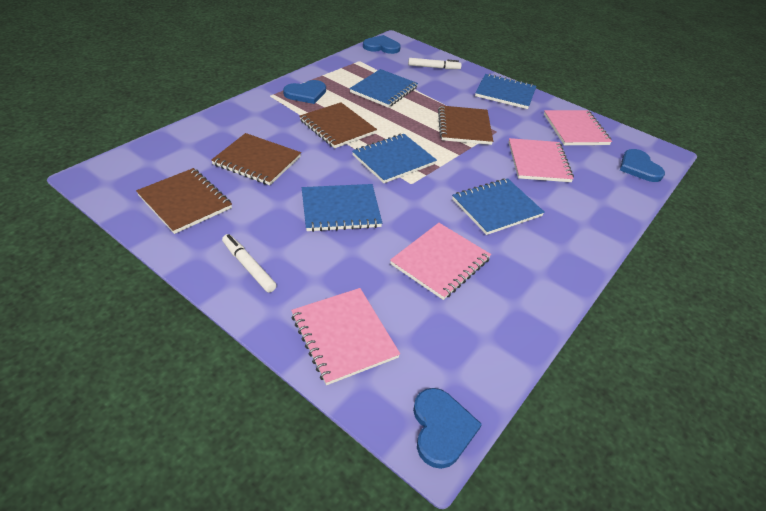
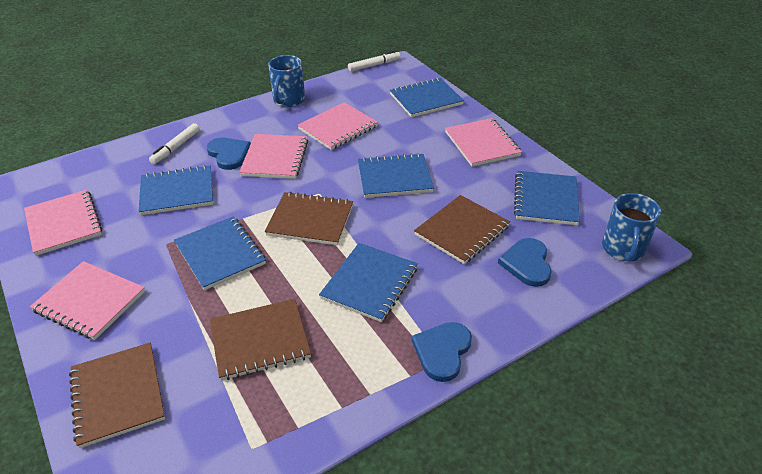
blue heart: [283,80,326,104] [363,35,401,54] [413,388,482,469] [620,149,665,182] = 4 -> [206,138,251,170] [412,322,472,382] [498,238,552,287] = 3
blue mug: none = 0 -> [268,55,305,107] [602,193,661,262] = 2
blue notebook: [302,184,382,232] [349,69,418,108] [352,134,437,183] [452,178,545,235] [475,74,536,109] = 5 -> [139,165,213,215] [174,216,266,290] [319,243,418,322] [358,153,434,198] [390,78,464,117] [514,171,580,225] = 6
pink notebook: [291,288,400,385] [390,223,491,300] [508,138,574,182] [544,110,612,145] = 4 -> [24,190,102,256] [30,261,145,340] [239,134,308,179] [298,102,378,150] [445,118,522,166] = 5

